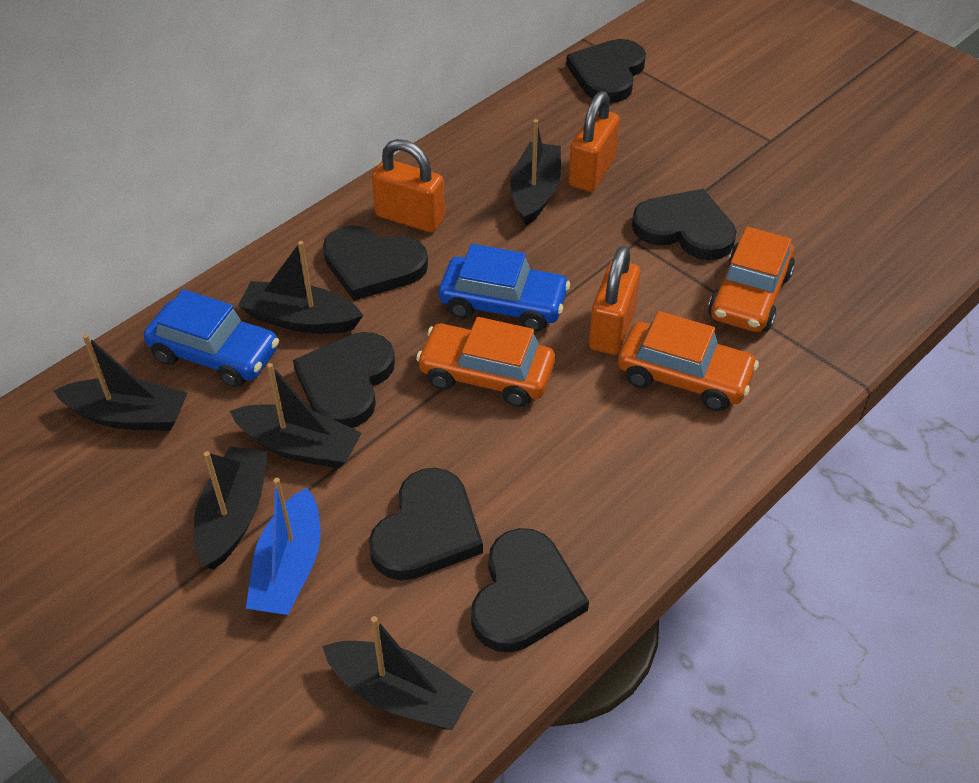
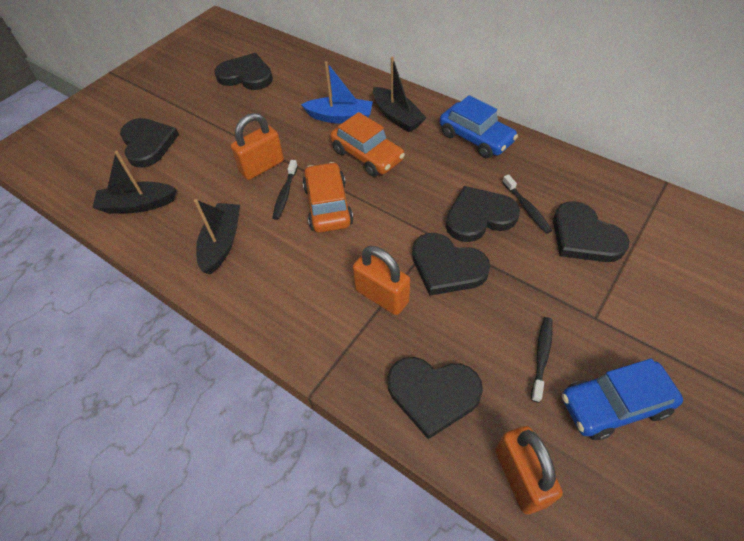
black boat: [53,334,188,431] [194,446,268,569] [230,363,362,469] [238,241,363,334] [322,616,473,730] [510,119,561,226] = 6 -> [92,151,177,214] [194,199,240,275] [373,57,426,132] = 3
black toothbrush: none = 0 -> [272,160,298,220] [502,174,552,234] [531,317,553,403] = 3
orange car: [416,317,555,407] [618,311,759,411] [708,227,795,332] = 3 -> [303,162,353,233] [330,112,405,177] = 2

